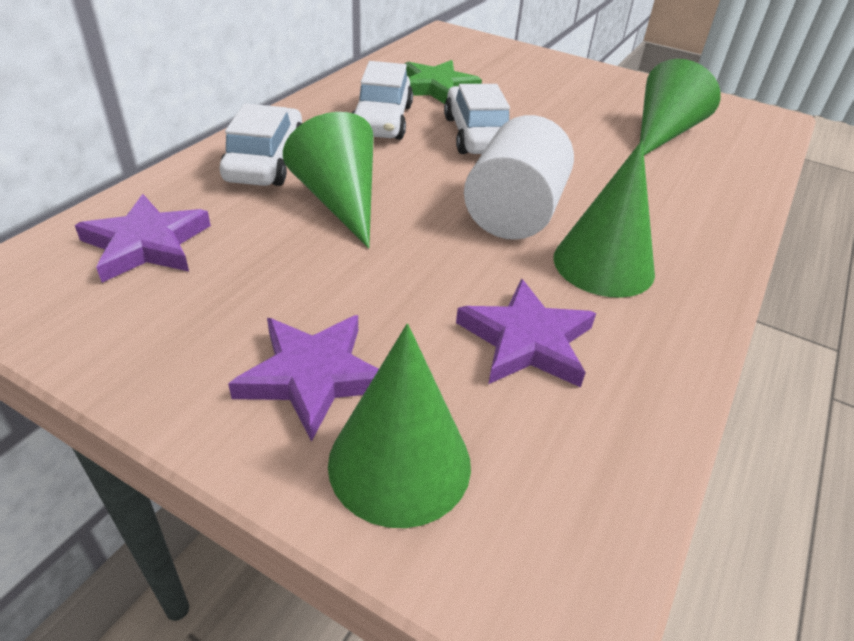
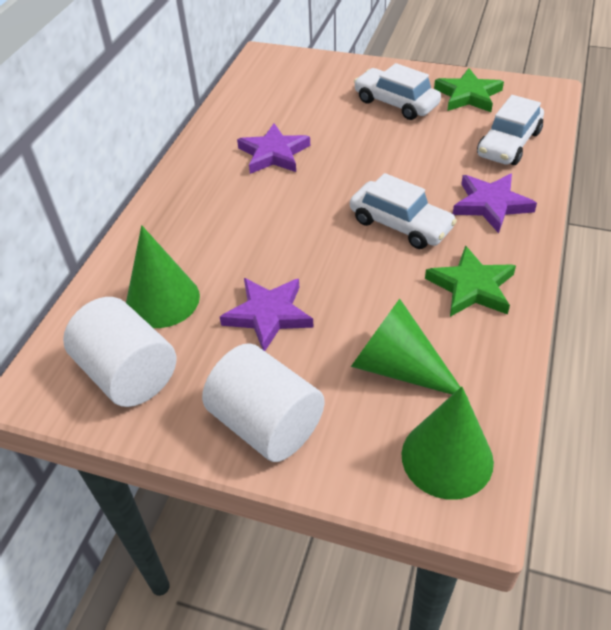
green cone: [283,112,374,248] [328,324,471,528] [553,141,655,298] [640,59,721,155] = 4 -> [126,225,200,328] [351,299,468,398] [402,387,494,500] = 3
green star: [405,60,482,104] = 1 -> [425,245,516,317] [434,68,504,112] = 2
white cylinder: [464,115,574,240] = 1 -> [63,297,176,407] [202,343,325,462] = 2

